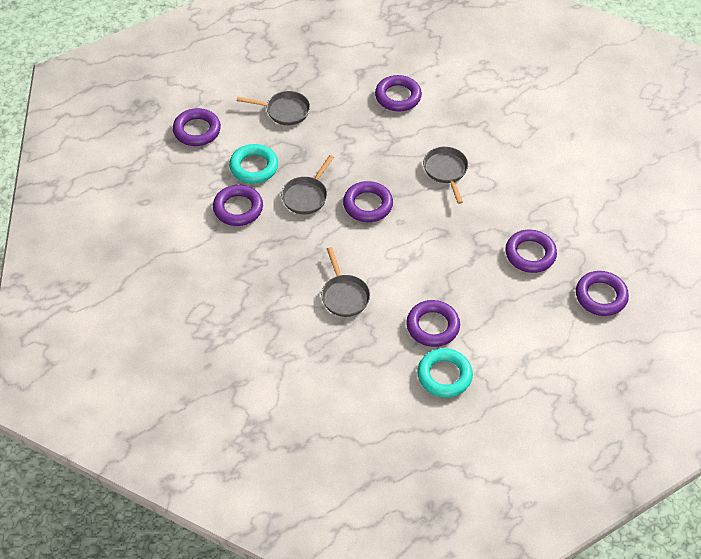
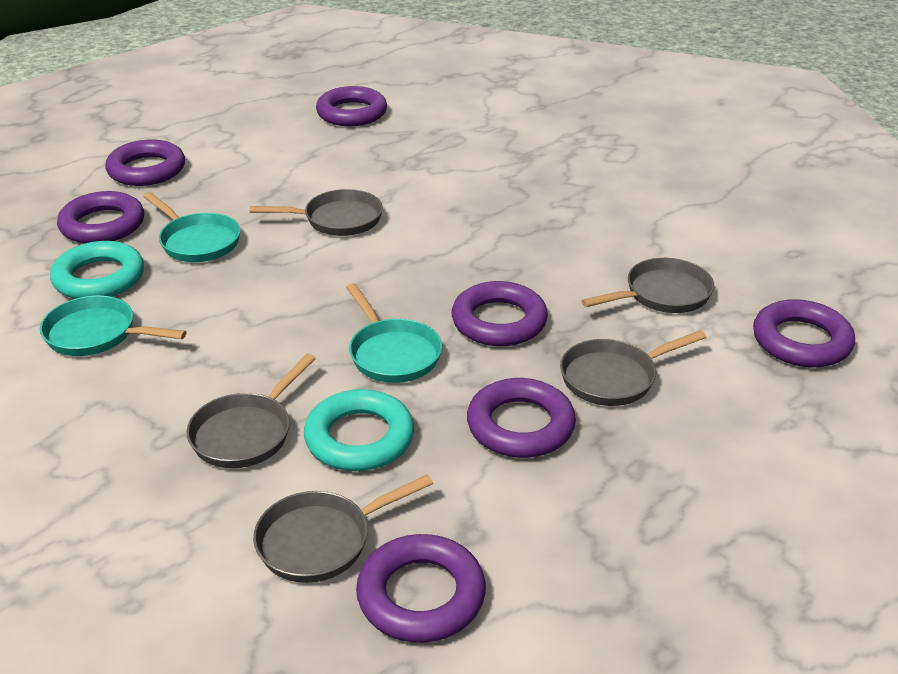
grey pan: [237,91,310,125] [281,155,334,215] [321,247,370,317] [423,147,468,204] = 4 -> [186,354,316,468] [250,189,383,236] [253,475,433,583] [560,330,706,406] [581,258,714,313] = 5
turquoise pan: none = 0 -> [40,295,186,356] [143,192,240,262] [346,283,442,383] = 3

